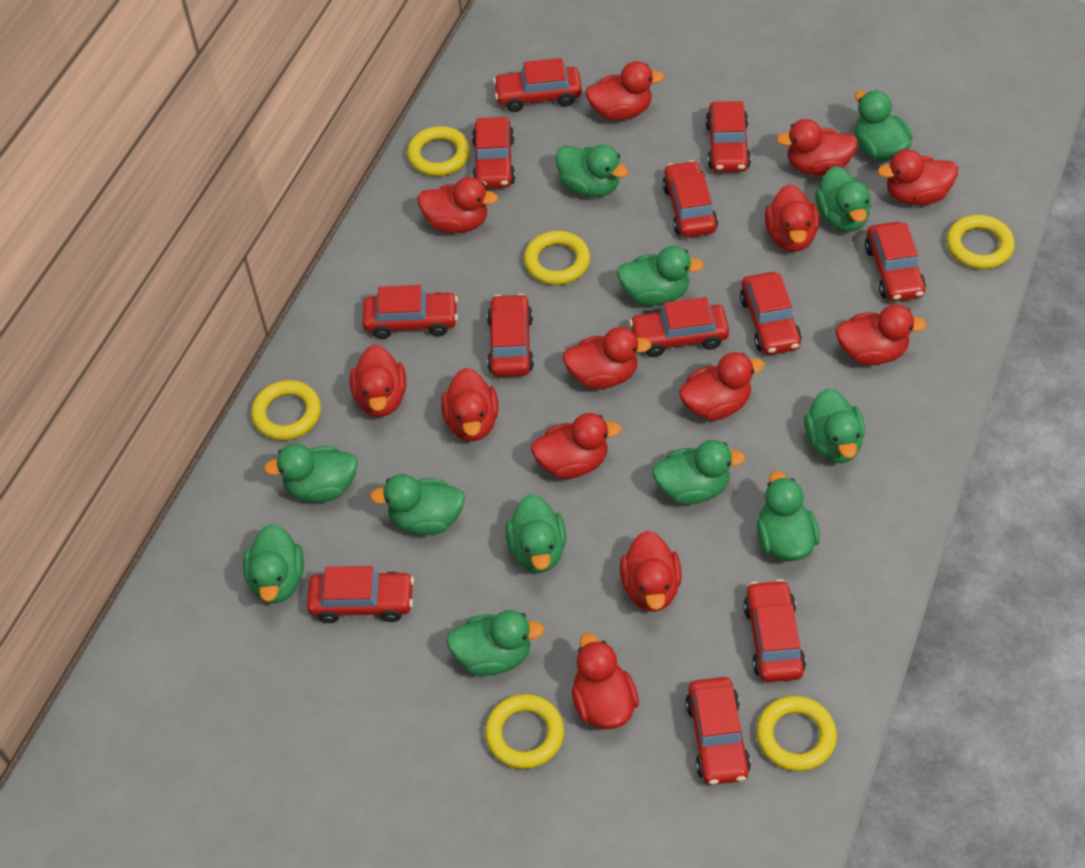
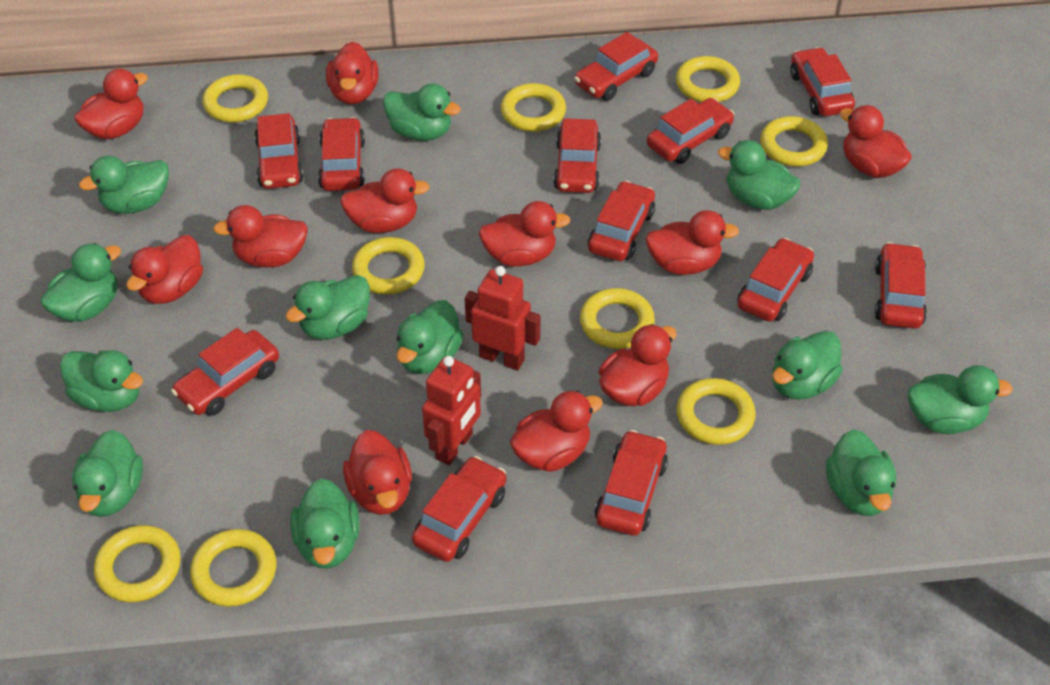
red duck: [350,345,406,417] [417,177,498,233] [441,368,499,442] [531,413,621,479] [562,327,652,389] [572,633,639,729] [585,61,664,121] [620,531,682,612] [679,352,765,421] [765,184,819,252] [776,119,858,176] [836,304,927,365] [878,149,958,205] = 13 -> [74,69,148,139] [126,235,203,304] [213,205,308,268] [326,42,379,104] [340,168,430,233] [343,430,412,515] [479,201,571,267] [510,391,603,472] [599,324,677,406] [645,210,739,275] [840,105,912,178] = 11
red robot: none = 0 -> [422,356,481,465] [465,266,541,371] = 2
yellow ring: [251,380,321,440] [407,126,470,176] [485,694,564,769] [524,231,590,285] [756,696,837,771] [946,215,1015,269] = 6 -> [94,525,181,602] [190,529,277,607] [202,74,268,123] [352,237,425,295] [501,83,566,132] [580,288,655,349] [676,56,740,102] [676,378,756,445] [760,116,828,167] = 9

